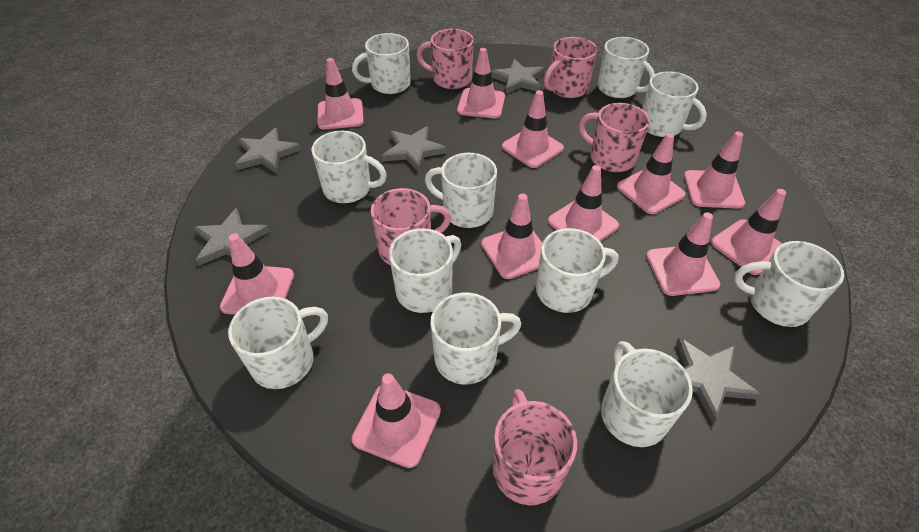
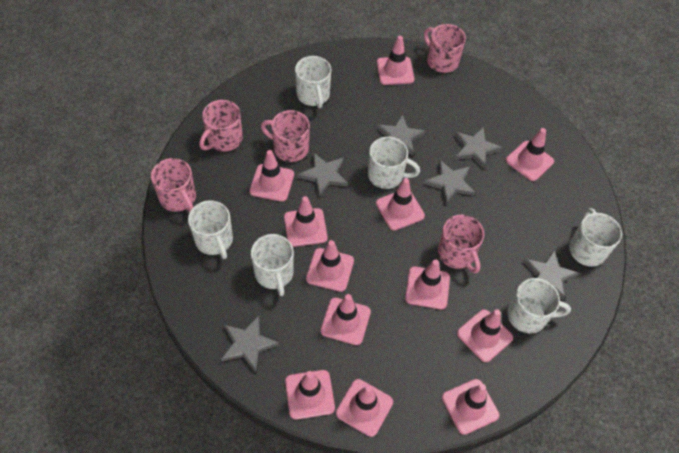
grey star: [194,208,270,266] [235,128,301,173] [382,126,446,172] [491,59,545,94] [676,337,761,423] = 5 -> [221,315,279,372] [297,152,348,197] [376,114,425,156] [424,160,475,205] [454,127,502,169] [523,250,579,301] = 6
pink traffic cone: [220,234,294,315] [317,58,364,130] [352,373,441,468] [457,48,505,119] [481,194,542,279] [502,90,564,168] [548,165,619,241] [617,133,686,214] [646,212,720,296] [684,131,745,209] [711,189,786,275] = 11 -> [249,150,294,202] [284,196,328,247] [285,370,335,420] [306,240,354,292] [321,294,371,345] [336,379,393,437] [376,178,425,231] [377,36,414,85] [405,259,450,309] [442,379,499,435] [457,309,513,362] [506,128,554,181] = 12
white mug: [228,297,328,389] [311,131,387,203] [352,33,411,94] [389,228,461,313] [425,153,497,228] [430,293,521,385] [536,228,618,313] [597,37,655,98] [601,341,693,447] [642,71,707,137] [734,241,844,327] = 11 -> [188,200,233,259] [251,234,294,296] [295,56,331,108] [368,137,420,189] [507,278,571,333] [569,208,622,267] = 6

